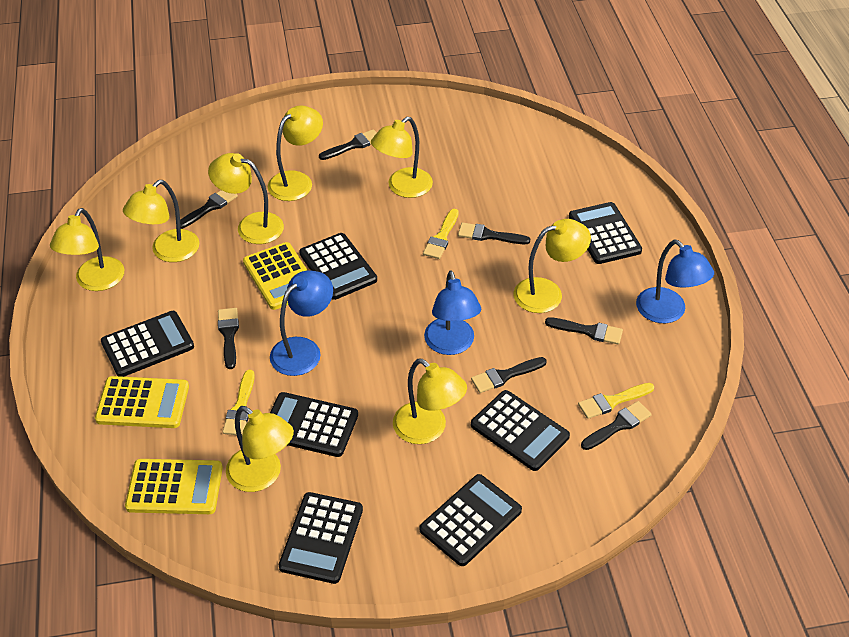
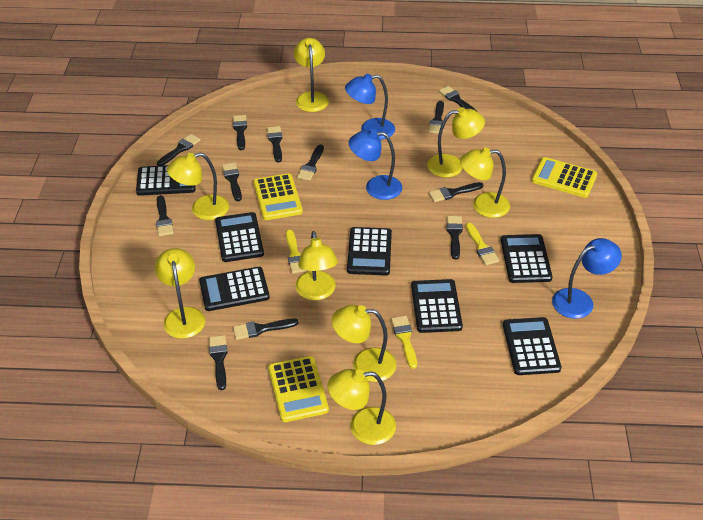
black brush: [180,190,238,229] [218,308,239,369] [319,129,377,160] [458,223,530,244] [471,357,547,393] [545,317,623,345] [581,401,652,450] = 7 -> [156,195,173,236] [157,134,200,166] [209,335,228,390] [222,162,242,201] [233,115,247,150] [233,318,298,340] [267,126,282,162] [297,144,324,181] [429,101,444,134] [429,182,483,202] [439,86,477,111] [447,216,463,260] = 12

